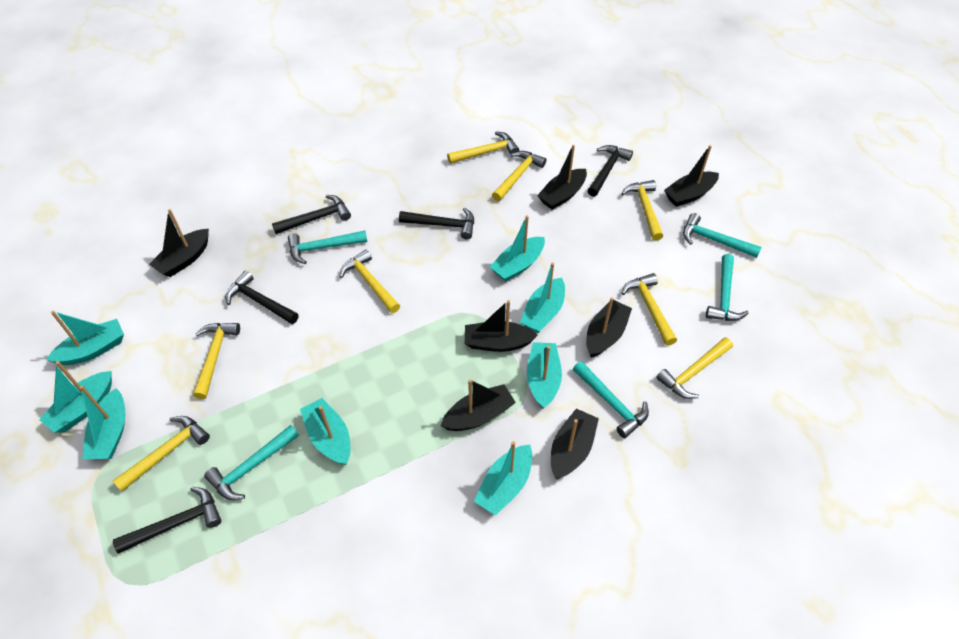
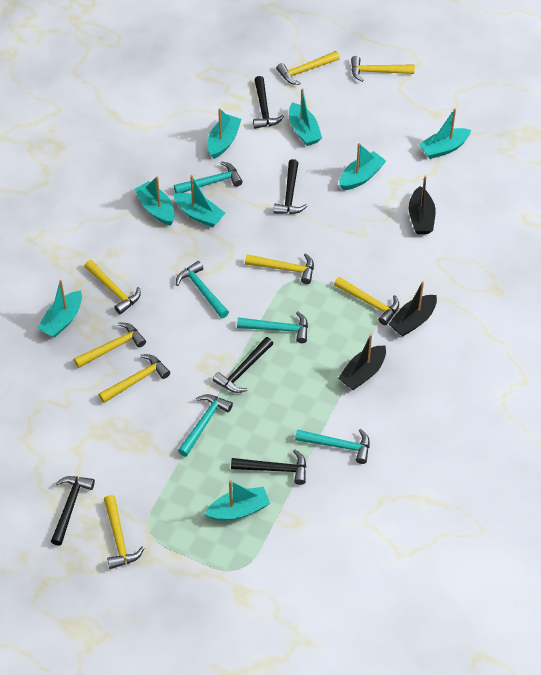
black boat: [149,209,209,277] [440,379,516,431] [465,300,538,352] [537,144,587,210] [551,409,599,479] [586,297,632,358] [664,145,719,207] = 7 -> [338,334,386,390] [389,281,437,337] [409,176,436,234] = 3

